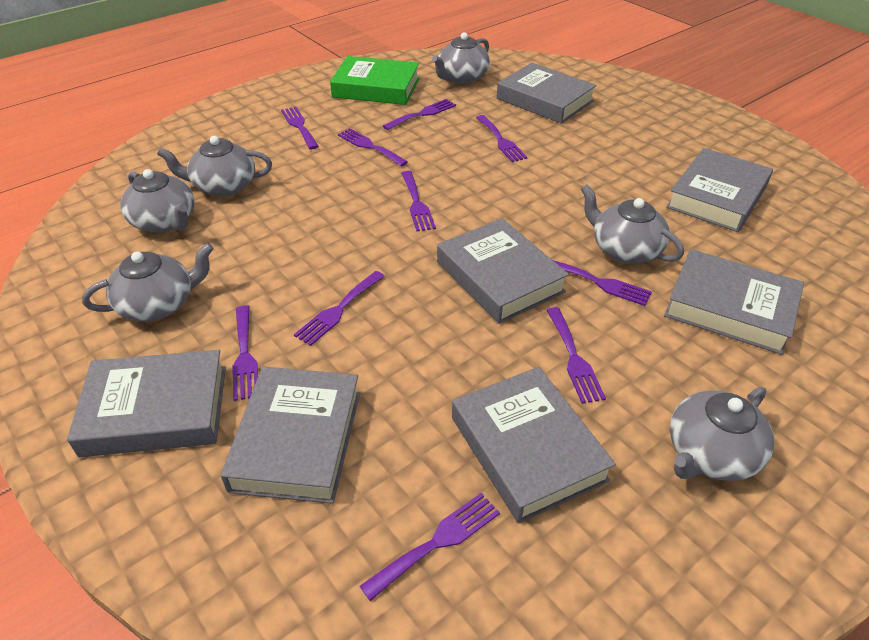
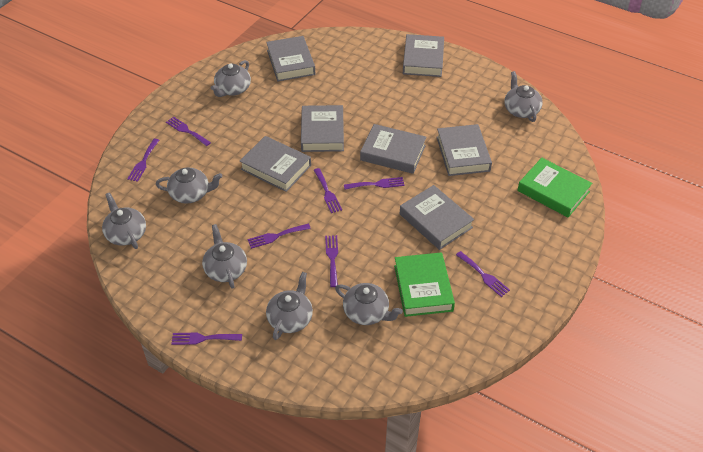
green book: [330,56,419,105] = 1 -> [394,252,455,317] [517,158,592,217] = 2
grey teapot: [82,243,214,322] [120,169,194,233] [157,136,272,196] [432,32,490,84] [581,184,684,264] [670,387,774,481] = 6 -> [102,192,146,249] [156,168,223,204] [202,224,247,289] [211,60,251,97] [266,272,313,340] [335,283,403,325] [504,71,543,122] = 7
purple fork: [232,305,258,401] [281,107,319,149] [294,271,385,346] [338,128,408,166] [360,493,500,601] [383,99,456,130] [401,171,436,232] [476,115,527,162] [546,307,606,404] [553,260,652,306] = 10 -> [127,139,159,182] [166,117,211,146] [171,333,242,345] [248,223,311,249] [314,168,342,213] [325,235,338,287] [344,177,405,190] [456,251,510,297] = 8

